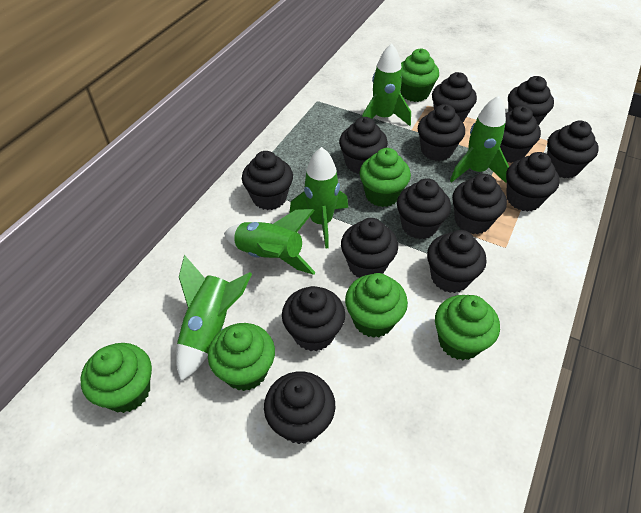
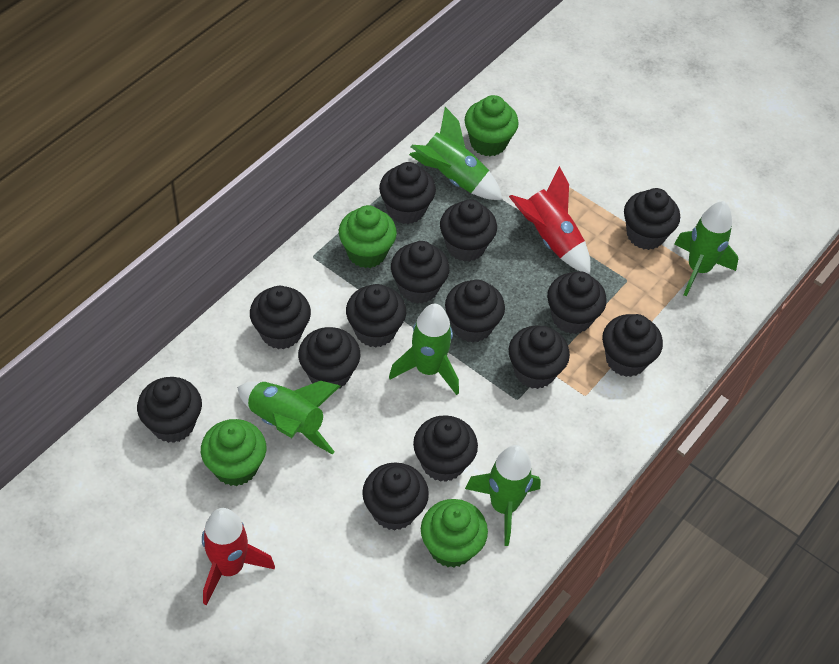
green cupcake: [81,343,152,413] [208,323,275,391] [345,273,408,338] [359,148,411,207] [401,48,439,102] [435,295,500,360] = 6 -> [201,419,266,486] [339,205,397,268] [421,499,488,568] [464,95,519,156] = 4
red rocket: none = 0 -> [202,508,275,605] [509,166,591,274] = 2

